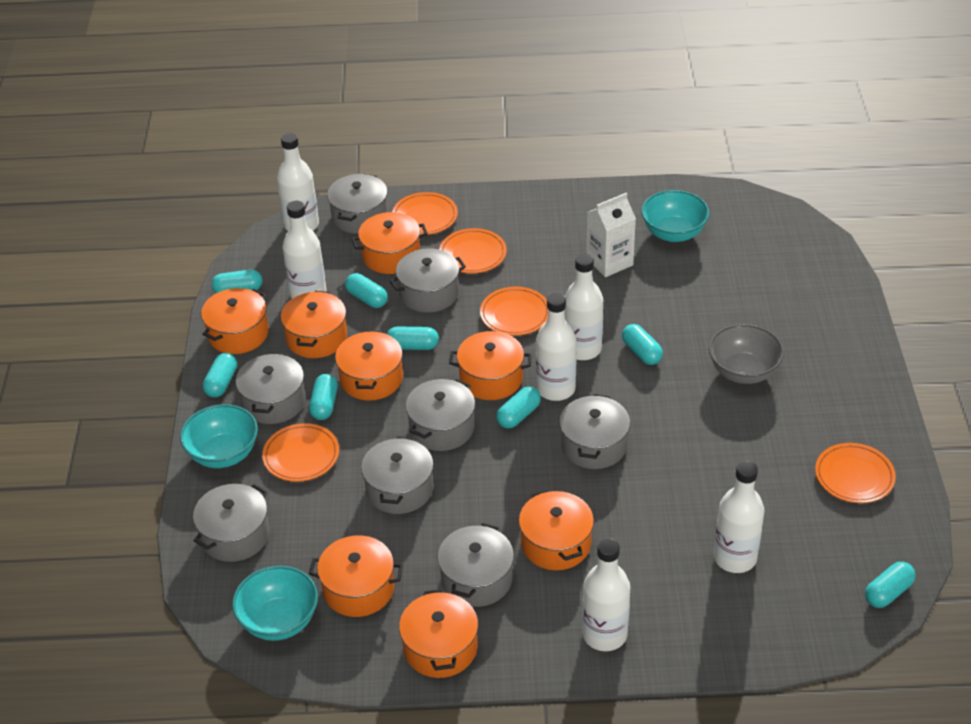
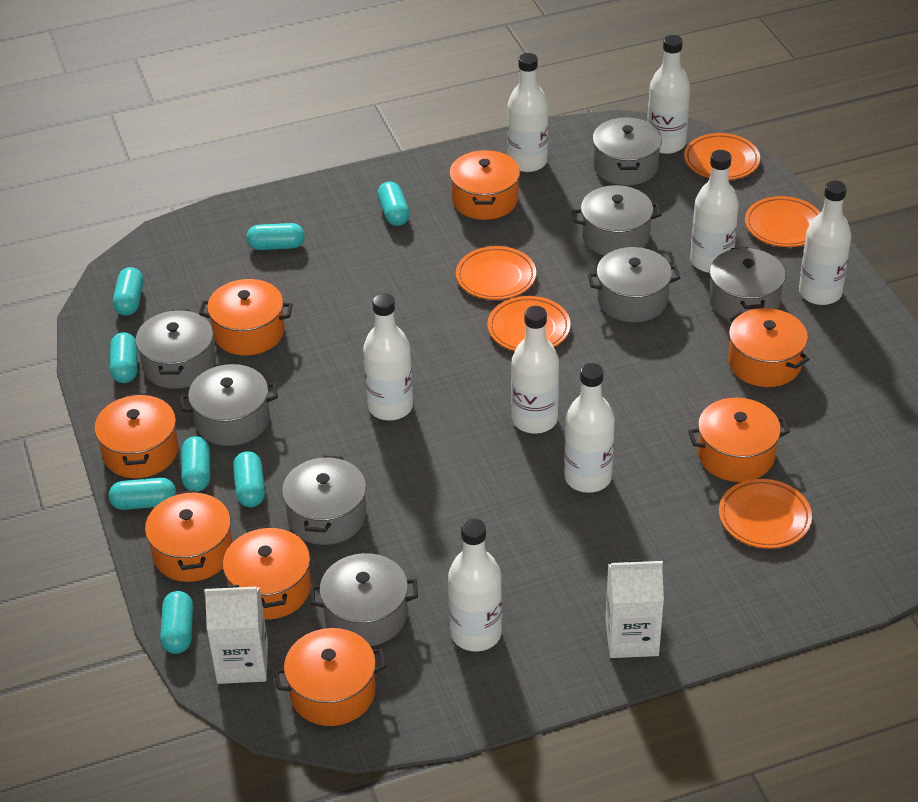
grey bowl: [709,324,784,384] = 1 -> none = 0
turquoise bowl: [180,404,258,468] [232,566,318,641] [641,190,709,242] = 3 -> none = 0
white bottle: [277,133,319,231] [283,201,326,299] [536,293,577,401] [565,254,603,360] [582,538,630,651] [714,461,765,573] = 6 -> [363,293,413,420] [448,519,502,651] [507,53,548,172] [511,306,559,434] [564,363,615,493] [647,35,690,154] [690,150,739,273] [799,180,851,305] = 8
white carton: [586,193,636,277] = 1 -> [204,585,268,684] [605,559,664,658] = 2

